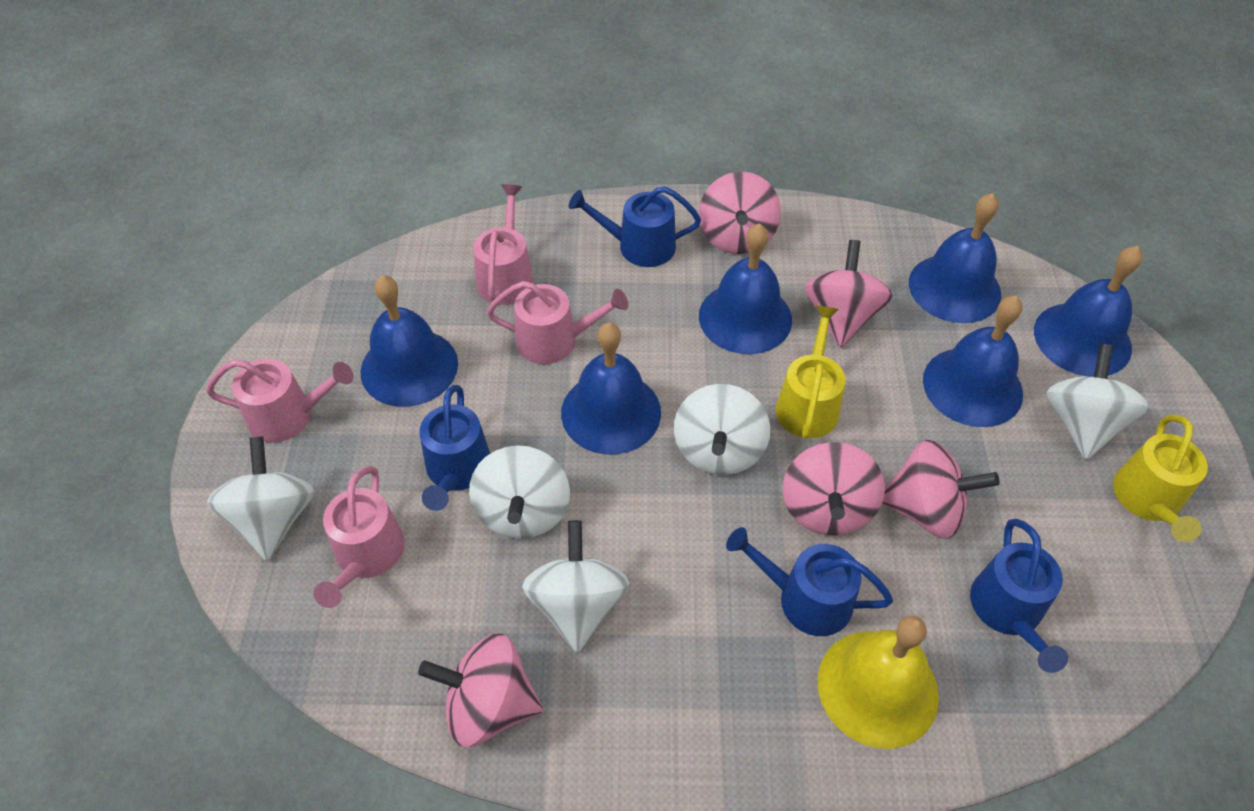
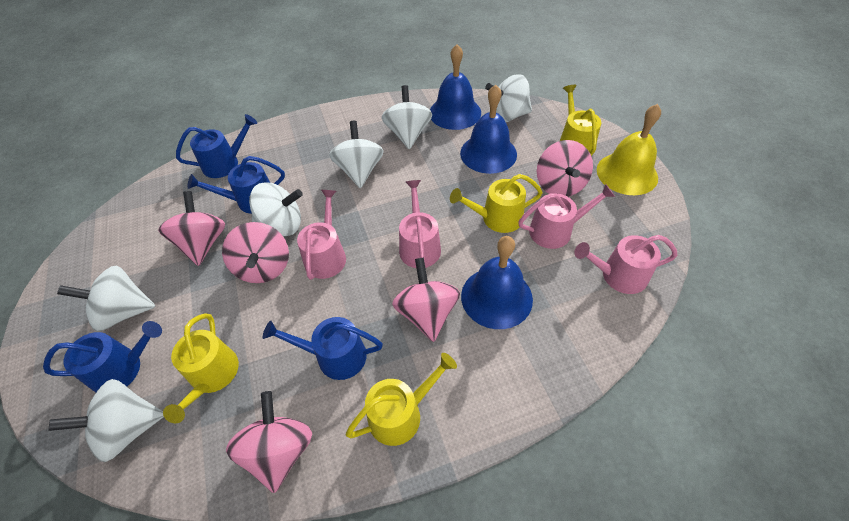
blue bell: [360,275,458,407] [561,322,661,454] [699,223,792,354] [909,193,1002,323] [923,295,1023,427] [1034,246,1143,377] = 6 -> [430,44,481,130] [460,85,517,174] [461,236,533,329] = 3
white spinning top: [207,436,314,561] [469,445,570,539] [522,520,629,653] [674,384,770,475] [1046,344,1149,460] = 5 -> [48,379,164,462] [57,265,155,332] [249,182,303,236] [329,121,384,188] [382,85,432,149] [485,74,532,122] = 6
yellow watering can: [776,305,846,439] [1113,415,1208,542] = 2 -> [163,313,239,423] [346,353,457,446] [450,174,543,233] [560,85,601,156] = 4

